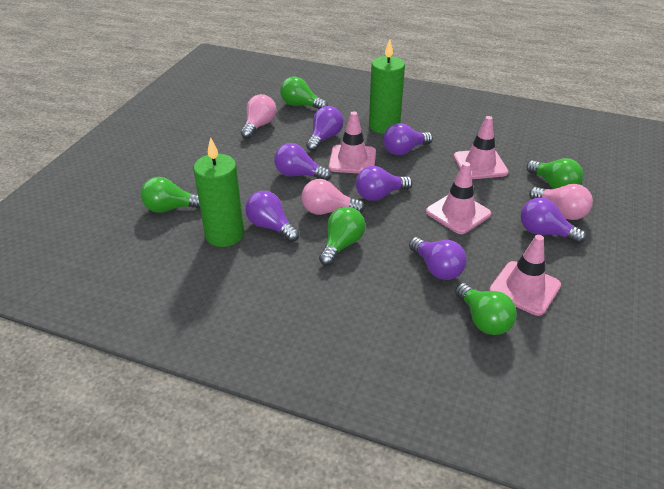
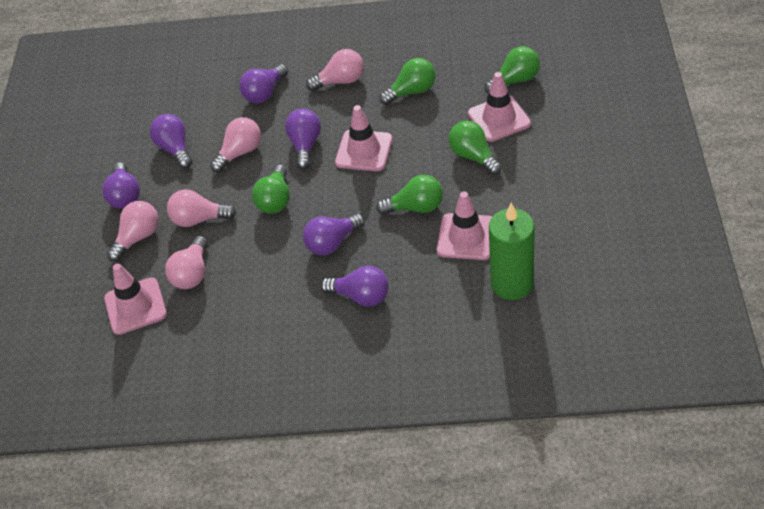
green candle: [193,137,244,247] [369,39,405,134] = 2 -> [489,203,535,300] = 1
pink light bulb: [241,94,276,139] [302,179,365,215] [529,184,593,220] = 3 -> [107,201,159,262] [165,236,208,289] [167,189,236,227] [210,117,261,172] [306,49,364,91] = 5
purple light bulb: [245,191,300,242] [274,143,332,180] [306,106,343,151] [356,166,413,201] [383,123,433,155] [409,237,467,280] [521,197,586,244] = 7 -> [102,162,140,209] [150,114,192,169] [239,64,288,103] [285,109,321,169] [303,213,365,255] [321,266,389,307] = 6

